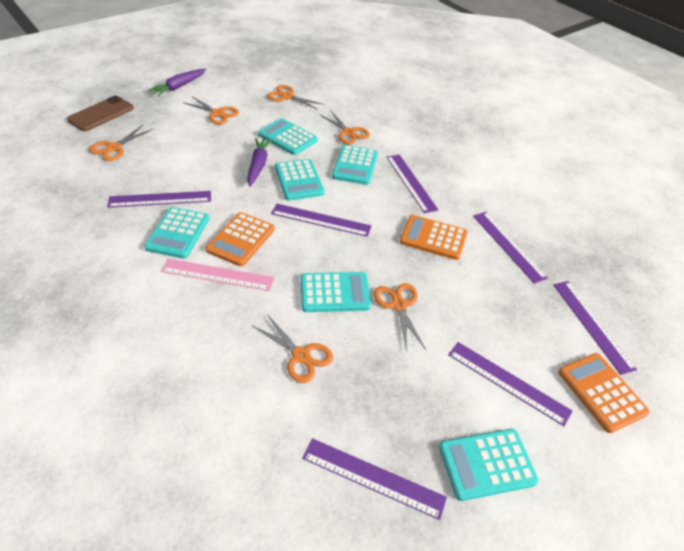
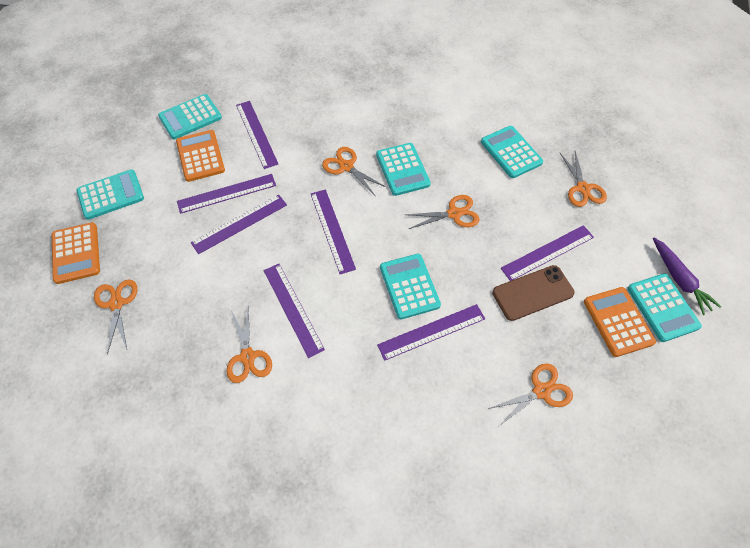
pink ruler: [161,259,274,291] = 1 -> none = 0
purple carrot: [148,69,206,97] [247,138,273,187] = 2 -> [653,238,721,315] = 1

